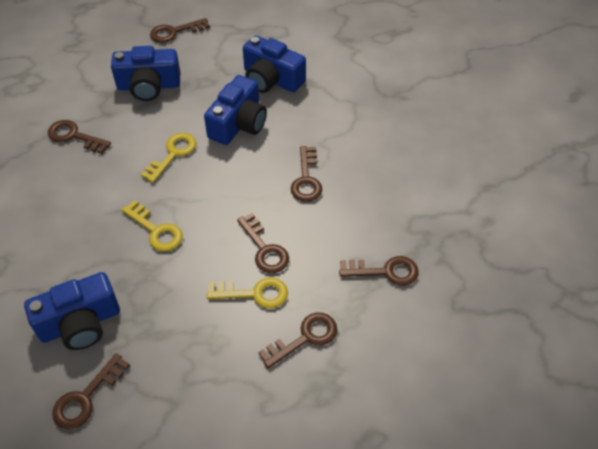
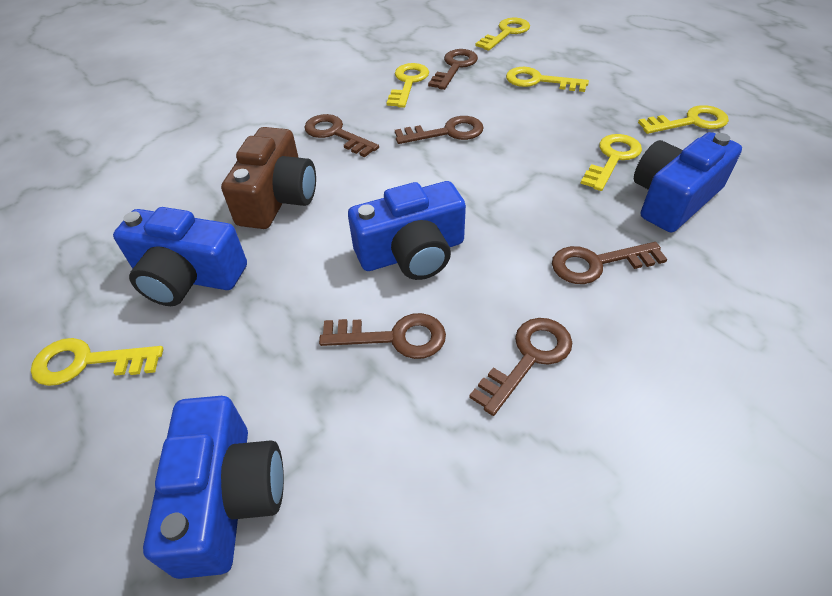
brown camera: none = 0 -> [221,127,316,229] = 1
brown key: [48,120,111,154] [52,353,130,429] [150,18,210,43] [237,213,289,273] [258,312,337,368] [291,146,322,202] [339,256,419,286] = 7 -> [304,114,379,157] [319,313,446,359] [395,116,484,144] [428,49,478,90] [469,318,572,416] [552,242,667,284] = 6
yellow key: [122,200,183,251] [141,133,196,183] [207,277,288,308] = 3 -> [31,338,163,386] [387,63,429,108] [476,18,530,51] [506,67,589,92] [580,134,642,191] [638,105,729,134] = 6

